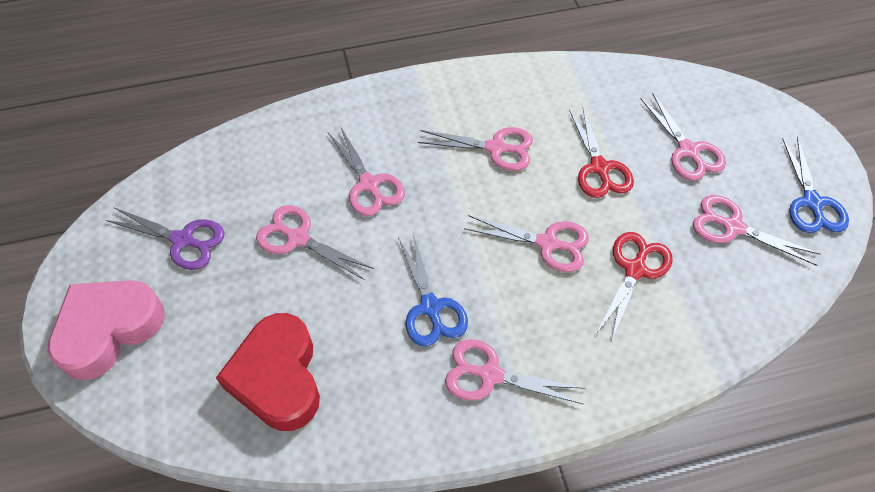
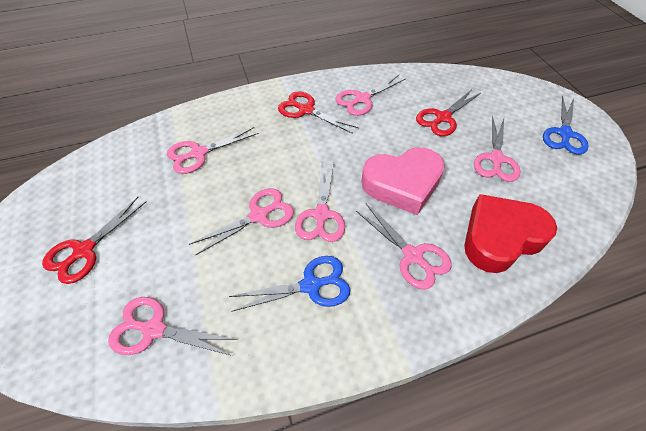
purple scissors: [106,208,225,270] = 1 -> none = 0
red scissors: [569,106,634,198] [595,232,673,342] = 2 -> [42,197,146,284] [278,91,359,134] [416,89,482,136] = 3

